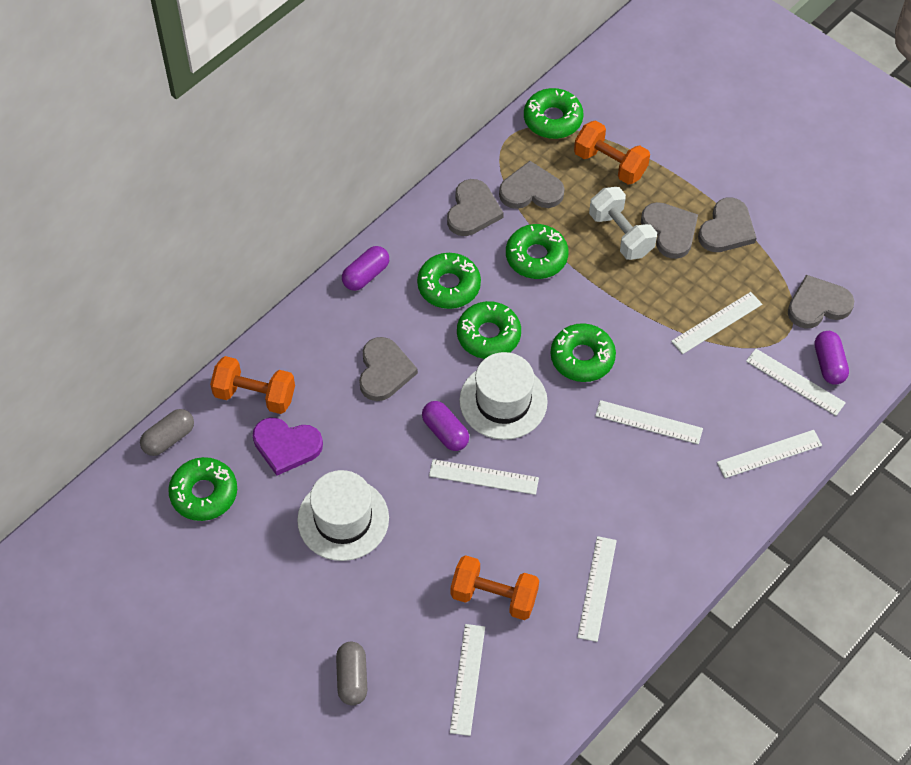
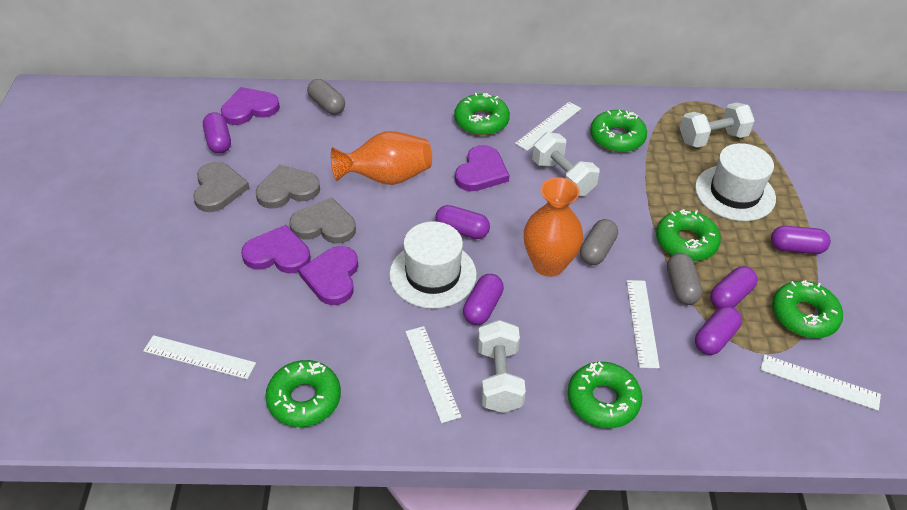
grey capsule: [140,409,194,456] [336,642,367,706] = 2 -> [307,79,345,115] [580,219,618,265] [667,253,703,305] = 3
grey heart: [359,337,418,401] [447,179,504,236] [499,161,565,209] [641,202,698,259] [698,198,756,252] [788,275,854,329] = 6 -> [193,162,249,212] [256,164,320,209] [289,197,356,244] = 3
orange dumbbell: [210,356,295,414] [451,555,539,620] [574,120,650,185] = 3 -> none = 0
orange vase: none = 0 -> [331,131,432,185] [524,177,583,277] = 2
purple capsule: [342,246,389,291] [422,401,469,451] [815,331,849,385] = 3 -> [203,112,231,154] [435,205,490,239] [463,274,504,325] [695,306,742,355] [710,266,758,309] [771,226,831,254] = 6
purple heart: [253,418,323,476] = 1 -> [221,87,280,125] [241,225,311,273] [299,246,358,305] [455,145,509,191] = 4
white dumbbell: [589,187,657,260] = 1 -> [478,320,526,413] [532,132,599,196] [680,103,755,148] = 3
white ruler: [429,459,539,495] [450,624,485,736] [577,536,617,642] [595,400,703,444] [671,292,762,354] [717,430,822,478] [746,349,846,416] = 7 -> [143,335,256,379] [405,326,461,423] [515,102,581,151] [626,280,660,369] [760,354,881,411] = 5

